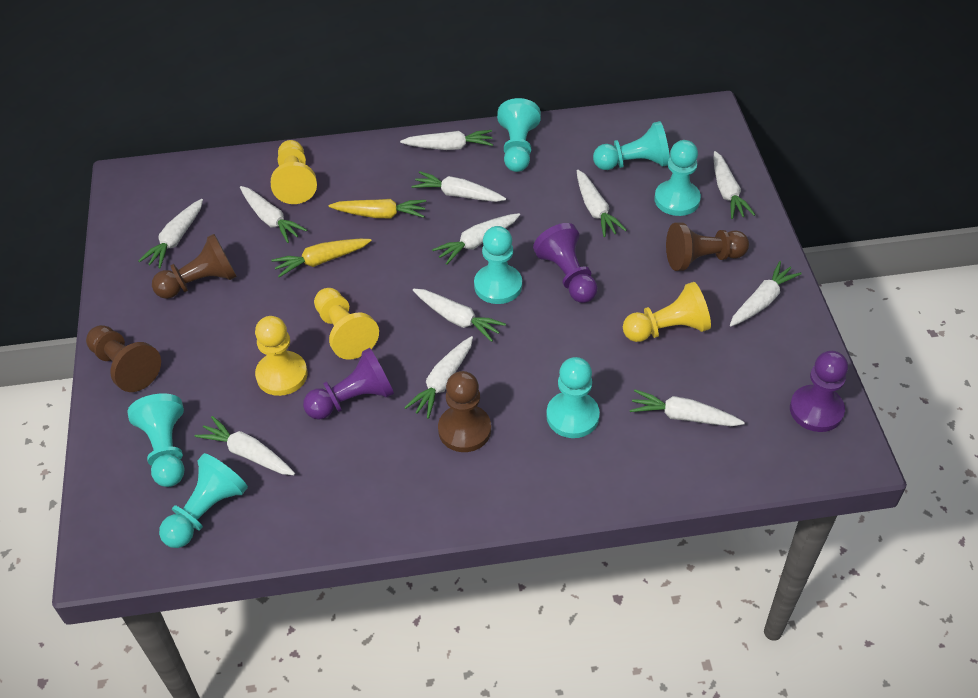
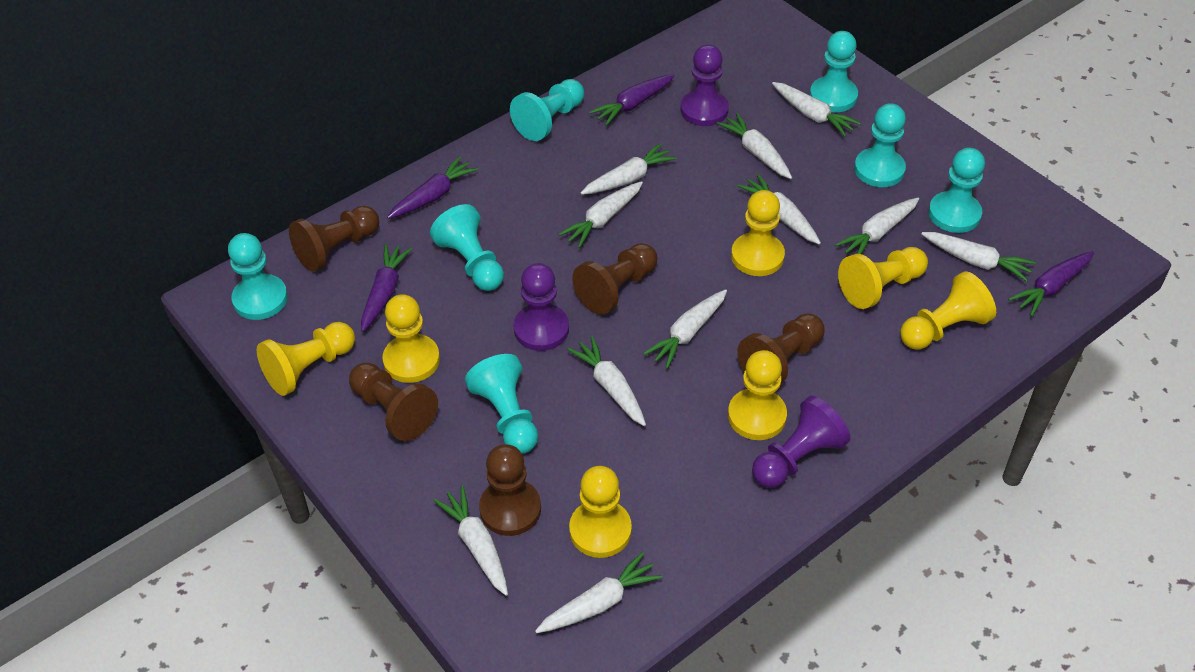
brown pawn: [86,325,161,392] [152,234,237,299] [438,371,491,452] [666,222,749,271] = 4 -> [289,206,379,272] [349,362,438,441] [479,444,541,536] [572,243,658,315] [737,313,825,383] = 5
purple carrot: none = 0 -> [361,244,412,332] [387,156,478,219] [590,74,675,126] [1008,251,1094,316] = 4
white carrot: [139,199,203,268] [195,416,295,475] [240,186,307,243] [400,130,493,150] [404,336,473,419] [411,171,506,202] [413,289,506,342] [432,213,520,265] [577,170,627,237] [630,389,745,426] [714,151,755,219] [730,261,802,326] = 12 -> [433,486,508,596] [535,552,662,633] [559,181,643,248] [567,336,646,426] [581,143,677,195] [643,289,727,369] [717,113,792,179] [738,174,821,244] [772,82,861,137] [835,198,919,254] [921,232,1036,282] = 11
yellow carrot: [271,238,372,277] [329,199,426,218] = 2 -> none = 0
yellow pawn: [255,316,308,396] [271,140,317,204] [314,288,379,360] [623,282,711,342] = 4 -> [257,322,355,396] [382,294,440,383] [569,466,632,558] [728,350,787,440] [731,190,785,276] [838,247,928,309] [900,271,996,350] = 7

